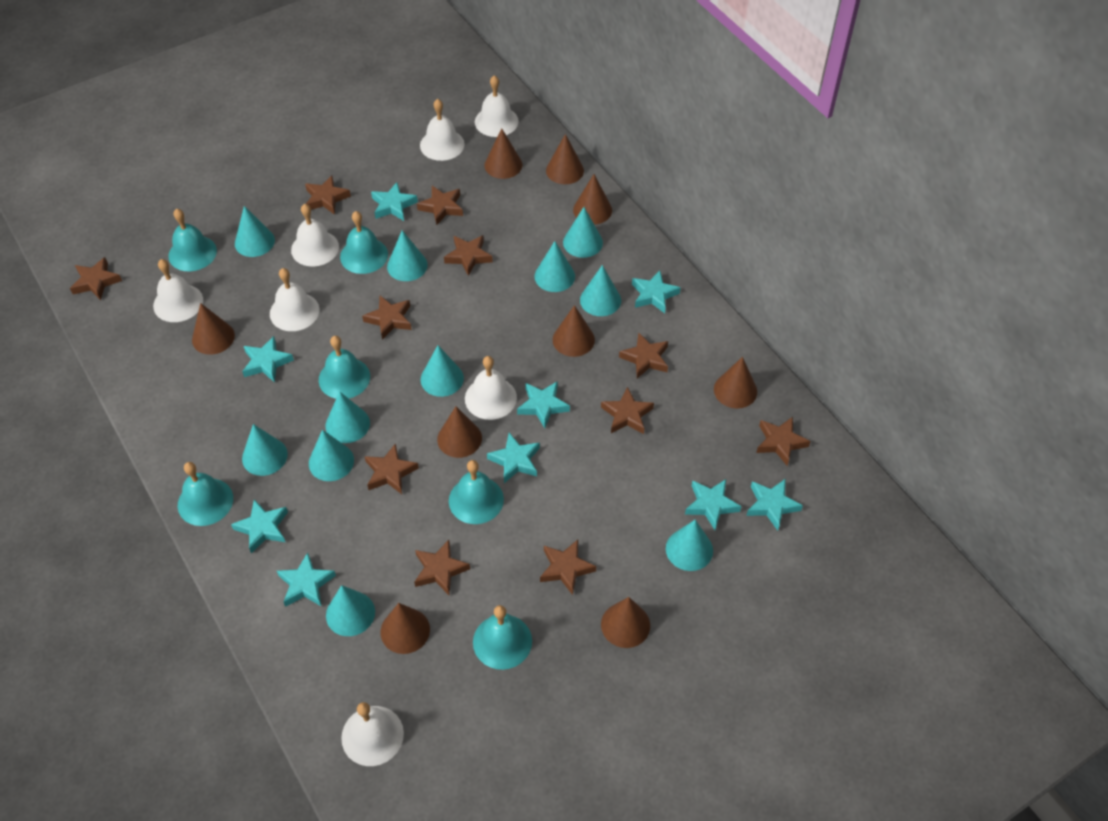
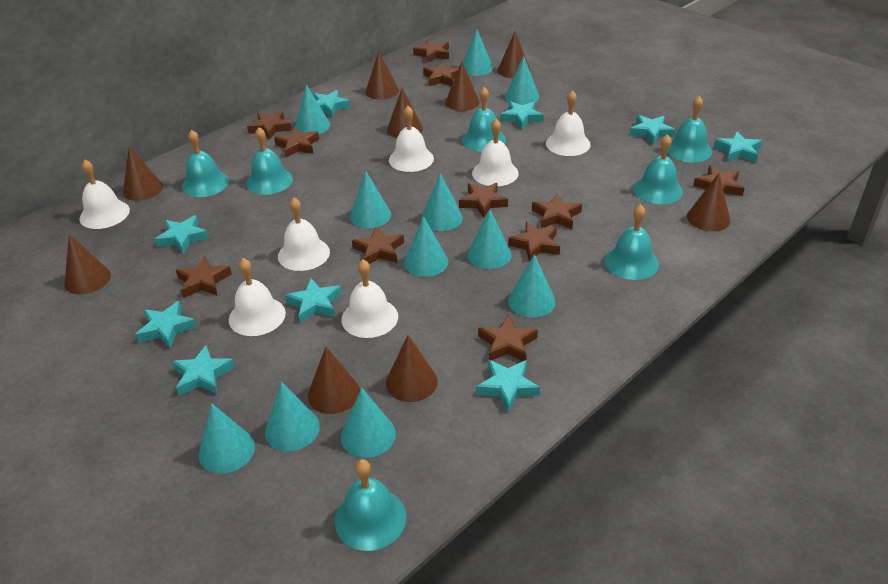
turquoise bell: [168,209,217,272] [178,462,233,526] [319,336,370,399] [340,211,388,274] [449,460,504,524] [473,605,532,670] = 6 -> [182,130,229,197] [246,127,293,195] [334,459,407,551] [462,87,506,152] [604,204,659,280] [633,134,683,204] [667,96,712,163] = 7

